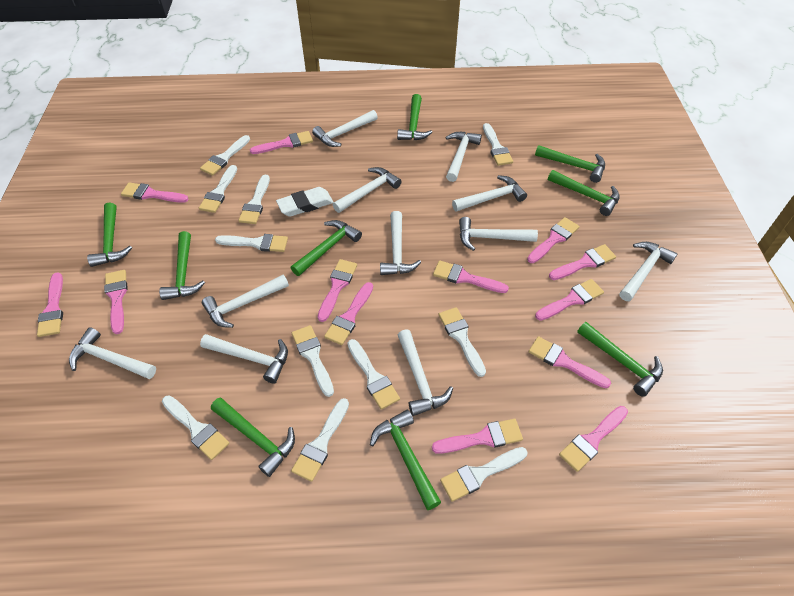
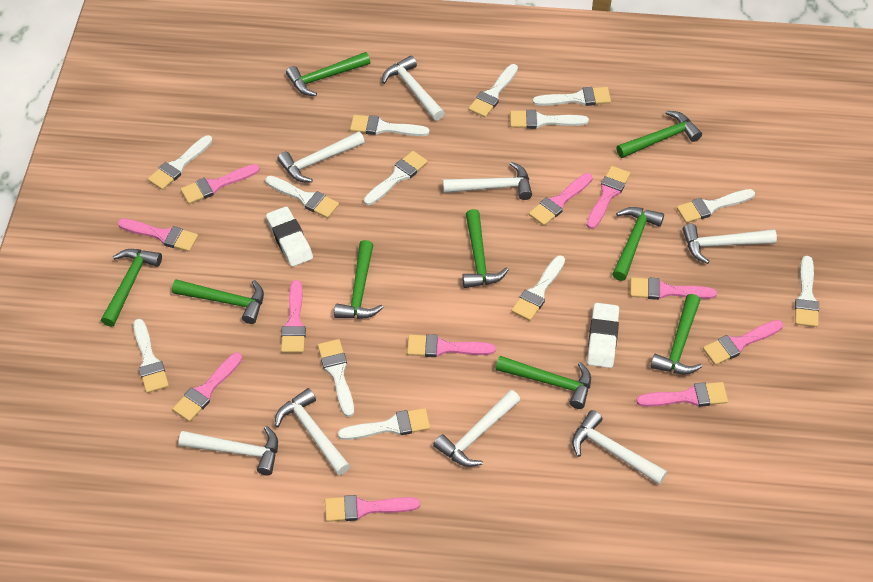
pink brush: [37,272,63,337] [104,270,128,334] [121,182,189,203] [250,131,313,154] [318,259,357,322] [324,282,373,345] [432,419,523,454] [433,261,509,293] [527,217,579,263] [529,336,611,388] [535,279,604,321] [549,244,616,280] [559,406,628,472] = 13 -> [118,219,198,252] [172,352,242,422] [181,164,260,204] [281,280,306,353] [325,495,420,522] [407,334,496,357] [529,173,593,226] [587,166,630,229] [630,277,717,300] [636,382,728,407] [703,320,783,365] = 11
white brush: [162,395,229,460] [199,165,237,213] [200,135,250,176] [215,234,288,252] [238,175,270,224] [291,398,349,482] [292,325,334,397] [347,339,400,410] [439,307,486,377] [440,447,528,502] [483,123,513,166] = 11 -> [133,319,169,393] [148,135,213,190] [265,176,339,218] [318,339,354,417] [338,408,430,440] [350,115,429,136] [364,151,428,205] [468,64,518,117] [510,110,589,129] [512,255,565,321] [533,87,611,106] [677,189,755,223] [795,256,819,327] = 13
white eraser: [276,187,333,217] = 1 -> [266,206,313,267] [587,303,619,368] = 2
white hammer: [69,327,156,379] [200,334,288,384] [202,275,289,328] [312,110,378,147] [333,167,402,213] [380,211,421,275] [398,329,453,416] [445,132,482,182] [452,175,527,212] [459,217,538,251] [620,242,678,301] = 11 -> [179,426,278,475] [275,388,350,475] [277,131,365,183] [382,55,445,121] [433,390,520,467] [443,162,532,200] [572,410,667,485] [683,224,777,264] = 8

